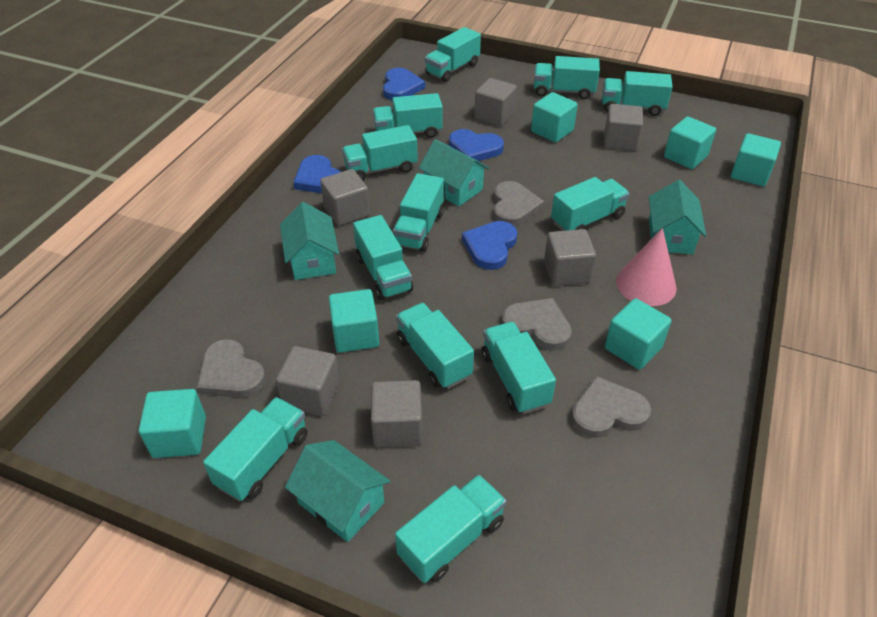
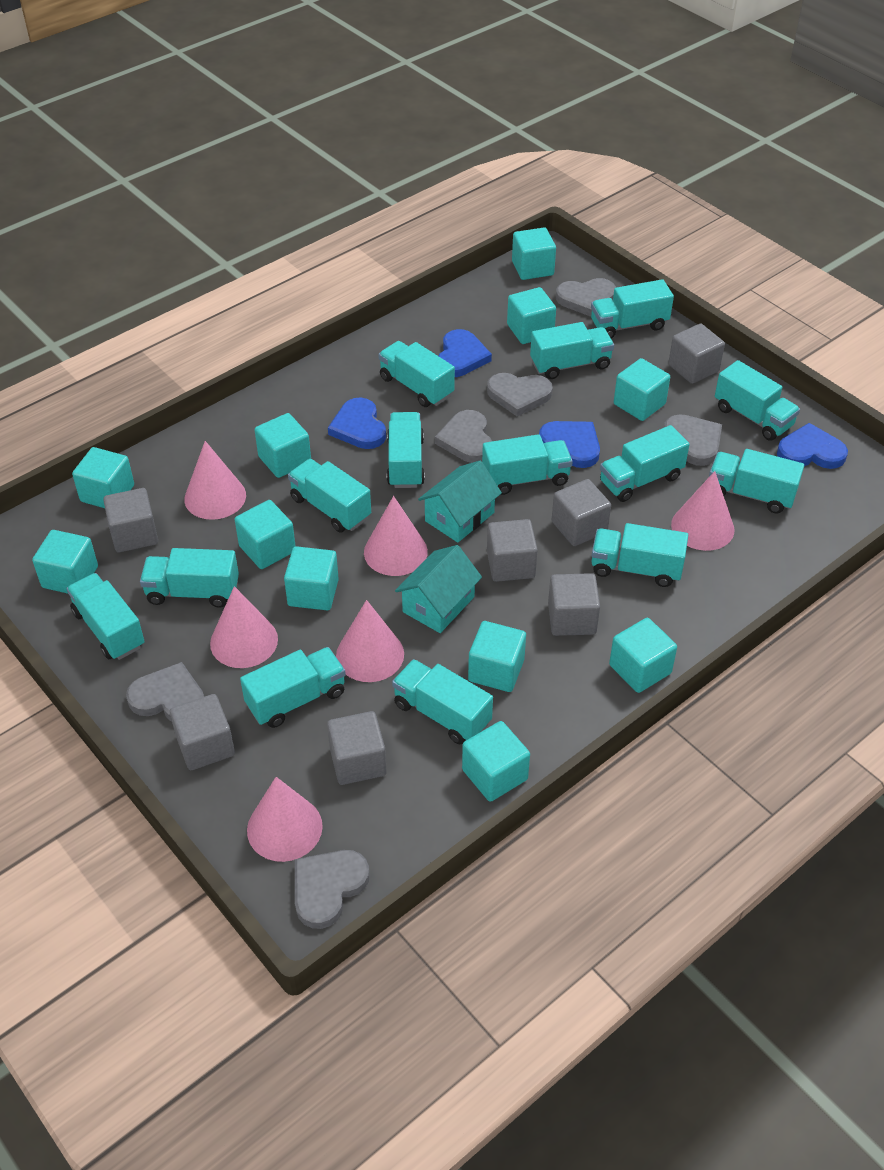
grey cube: [276,346,340,416] [320,169,370,226] [371,380,422,447] [474,78,517,126] [544,229,596,286] [604,104,643,151] = 6 -> [103,488,158,552] [170,694,235,770] [327,711,387,785] [487,519,538,582] [548,573,600,636] [552,479,611,546] [668,324,725,384] = 7
grey heart: [196,339,266,398] [493,181,544,226] [502,298,572,351] [571,376,651,438] = 4 -> [126,662,204,722] [295,850,370,929] [435,410,492,463] [487,373,553,416] [556,278,616,317] [664,414,722,466] = 6
pink cone: [616,228,677,306] = 1 -> [184,441,246,520] [210,586,278,668] [247,777,323,862] [336,600,404,682] [364,496,428,576] [671,471,734,551] = 6
turquoise cube: [139,389,206,458] [329,289,379,353] [531,92,578,143] [605,298,672,370] [664,116,716,169] [731,133,781,186] = 6 -> [32,530,98,594] [72,447,134,508] [235,500,295,569] [255,413,311,478] [284,546,339,610] [462,721,530,802] [468,621,526,692] [507,287,556,344] [512,227,556,280] [609,618,677,693] [614,358,670,421] = 11
turquoise house: [280,202,339,280] [285,440,390,542] [419,139,489,206] [649,180,706,254] = 4 -> [395,545,482,633] [418,461,502,543] = 2
turquoise truck: [203,397,307,501] [342,125,418,181] [353,215,413,300] [373,93,443,138] [393,173,444,252] [395,475,506,583] [396,303,474,389] [425,27,481,82] [482,322,556,414] [534,56,600,99] [551,177,630,231] [602,71,673,116] = 12 -> [66,573,145,660] [140,548,239,608] [240,647,346,728] [288,459,371,533] [378,341,455,407] [387,412,425,488] [392,659,493,745] [482,434,573,495] [530,322,614,379] [591,279,674,338] [591,523,688,587] [600,425,690,502] [709,449,804,514] [715,360,800,441] = 14

